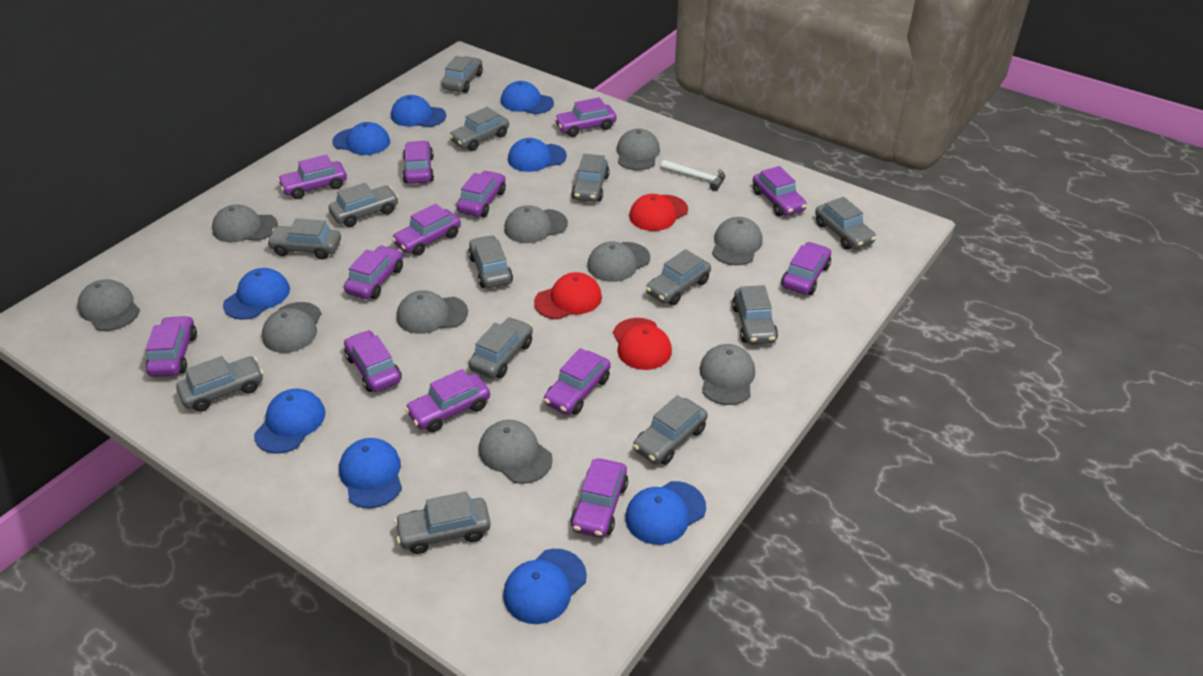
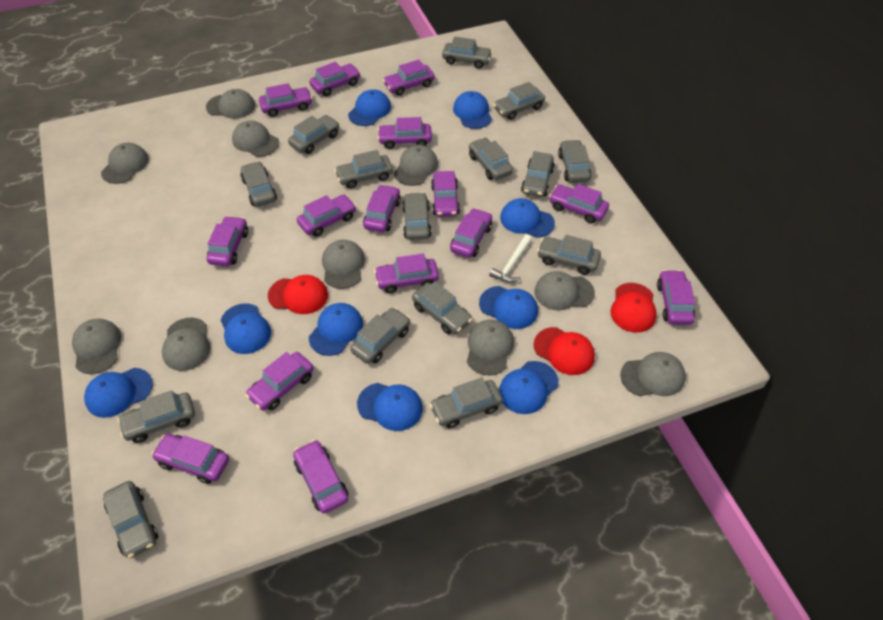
grey car: [176,356,263,412] [266,218,341,259] [329,183,399,227] [394,491,491,554] [442,56,483,93] [449,107,509,151] [468,235,513,288] [469,317,533,378] [571,154,610,202] [633,395,708,465] [646,249,711,305] [732,285,778,344] [815,197,876,250] = 13 -> [103,481,158,558] [118,390,195,443] [241,161,277,207] [288,115,340,154] [334,150,393,189] [350,307,410,364] [402,192,432,240] [412,281,472,335] [429,377,503,428] [442,37,493,69] [469,137,513,180] [493,82,545,120] [521,151,555,197] [537,235,601,275] [558,139,592,183] = 15
purple car: [145,315,197,377] [277,155,347,199] [344,245,403,299] [344,330,402,392] [392,204,461,256] [403,141,434,184] [405,369,490,432] [456,170,506,217] [544,348,611,415] [554,97,616,137] [571,458,628,538] [753,166,807,216] [781,242,831,295] = 13 -> [151,434,229,484] [206,216,248,267] [245,352,314,411] [259,83,313,117] [293,440,348,514] [297,194,356,237] [309,62,361,96] [363,184,401,232] [374,253,439,293] [377,117,432,149] [383,60,434,96] [431,171,460,217] [450,208,492,258] [549,184,609,223] [657,270,695,325] = 15

